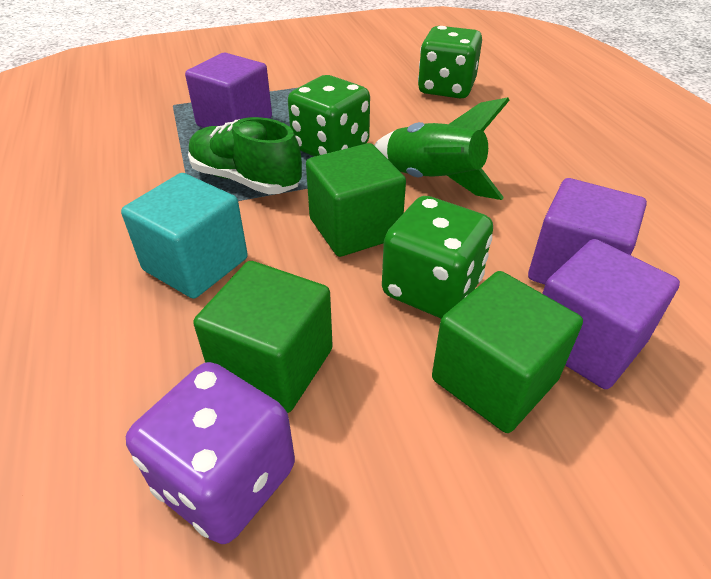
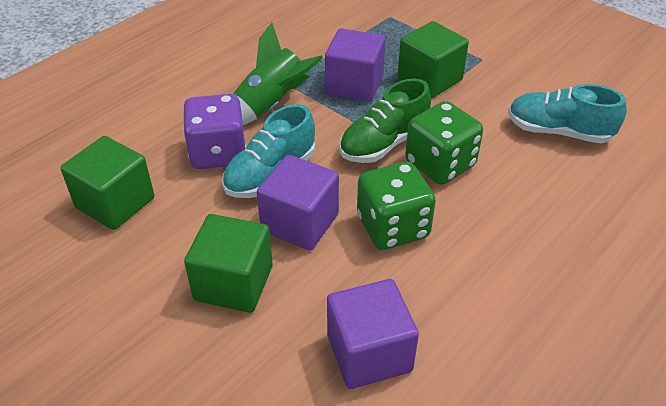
green dice: [288,75,370,157] [382,196,493,319] [418,26,482,99] = 3 -> [357,162,436,250] [405,101,483,185] = 2
turquoise cube: [121,173,248,299] = 1 -> none = 0
turquoise shoe: none = 0 -> [222,104,315,198] [508,84,627,143] = 2

